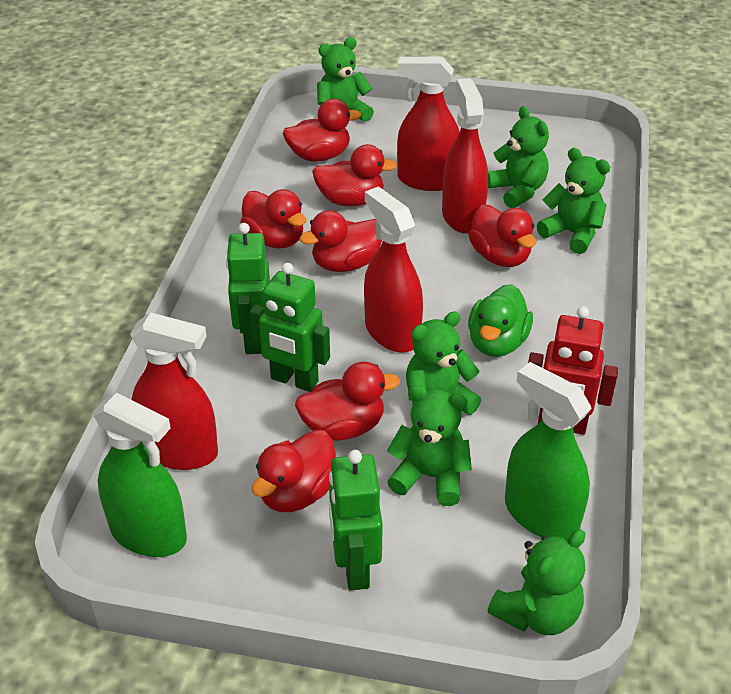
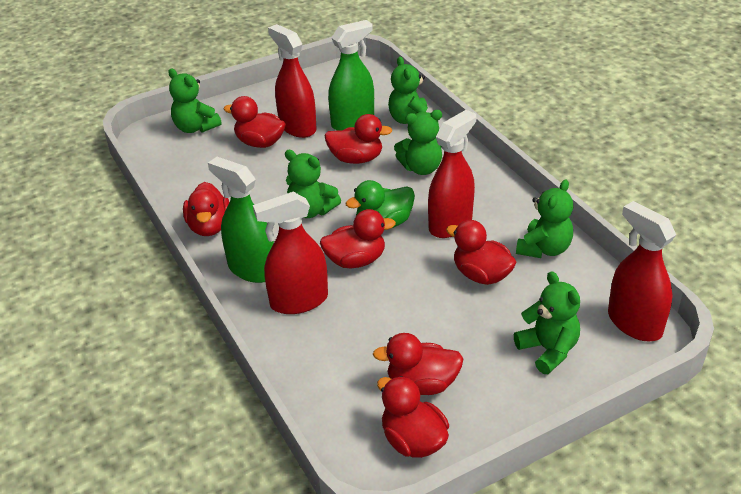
green robot: [226,223,270,354] [249,263,330,392] [329,450,383,590] = 3 -> none = 0
red robot: [528,306,618,435] = 1 -> none = 0

